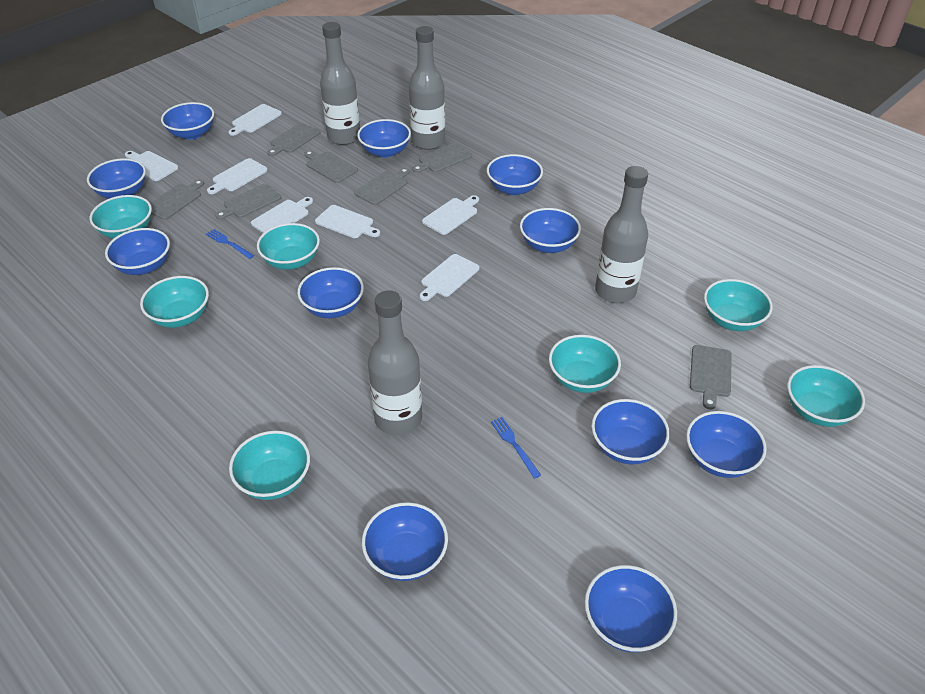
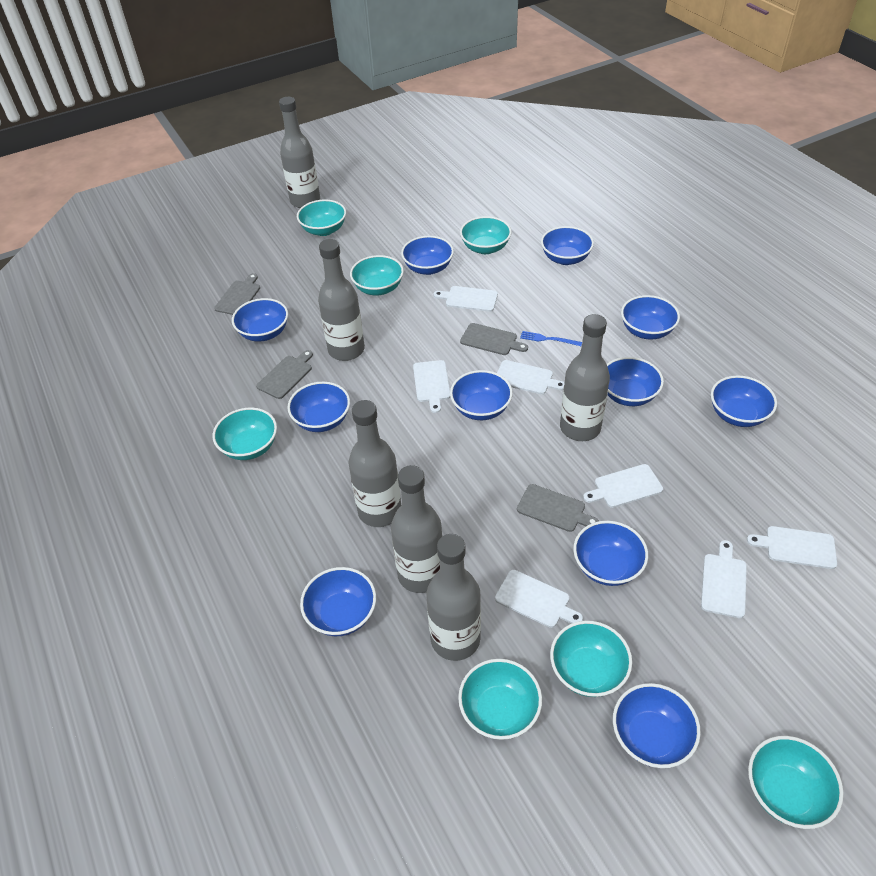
blue fork: [206,229,254,259] [491,417,541,479] = 2 -> [520,331,582,346] = 1
grey bottle: [320,22,360,145] [368,290,422,436] [409,26,445,150] [595,166,648,303] = 4 -> [279,97,320,208] [318,239,365,361] [348,400,401,527] [391,465,442,593] [426,534,481,661] [560,314,610,441] = 6
grey cutting board: [150,180,204,220] [216,184,281,220] [267,123,320,156] [304,150,358,183] [354,168,410,205] [412,143,472,173] [690,345,732,409] = 7 -> [214,273,260,315] [256,350,313,399] [460,323,528,355] [517,484,599,532] = 4

